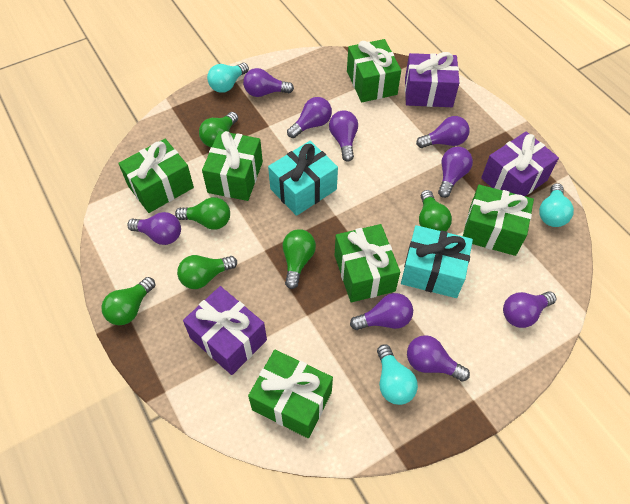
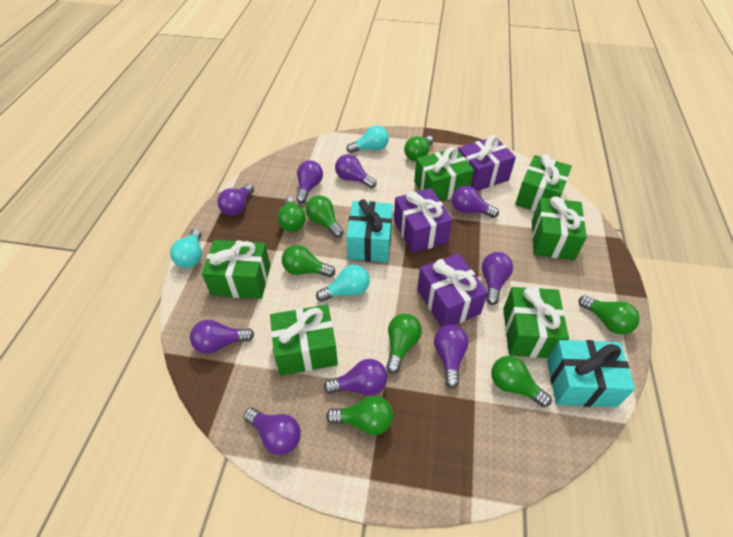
green light bulb: [101,277,155,325] [175,197,230,230] [177,255,237,289] [199,112,238,147] [283,229,316,289] [419,190,452,231] = 6 -> [277,197,306,232] [282,245,335,277] [306,195,344,238] [326,396,393,435] [386,314,422,373] [404,136,434,162] [491,356,552,407] [579,295,640,335] = 8

